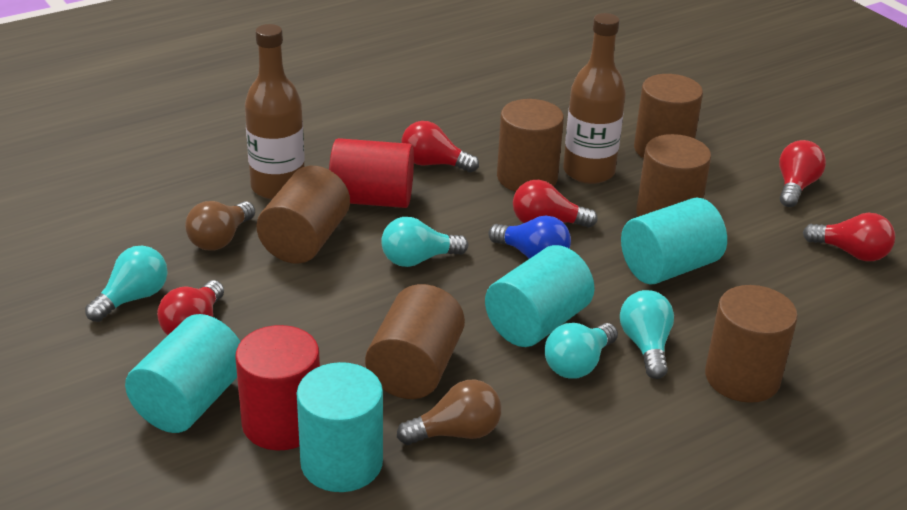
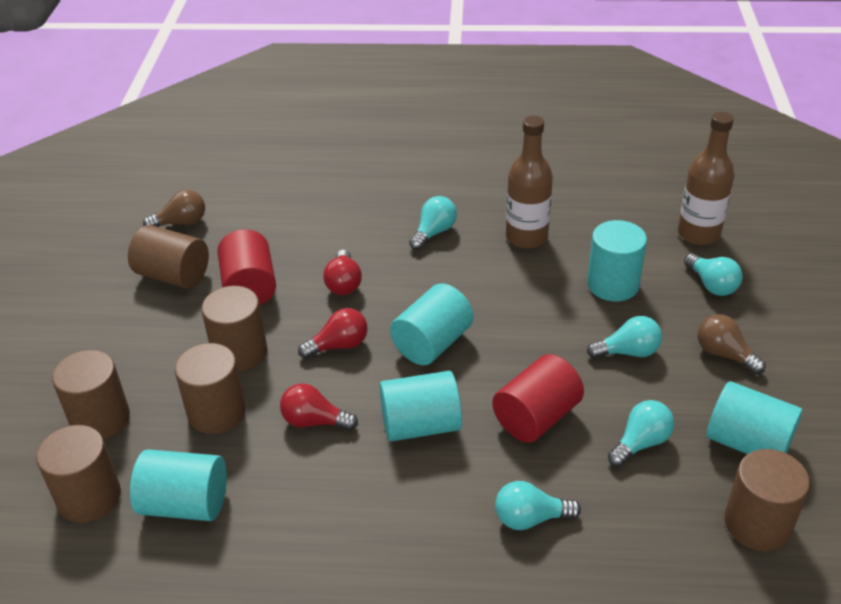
blue light bulb: [488,216,571,259] = 1 -> none = 0
red light bulb: [157,280,224,335] [401,121,479,172] [513,180,598,228] [779,140,826,207] [803,213,895,261] = 5 -> [280,384,358,431] [298,308,368,359] [323,250,362,295] = 3
turquoise cylinder: [125,314,240,433] [297,362,383,492] [485,245,595,347] [621,198,727,285] = 4 -> [130,449,227,521] [379,371,462,442] [390,283,473,365] [587,220,647,301] [707,381,802,454] = 5
turquoise light bulb: [85,246,168,322] [381,217,468,267] [545,323,618,379] [620,290,674,379] = 4 -> [409,196,457,250] [495,481,581,530] [587,316,662,359] [608,400,674,467] [684,253,743,296] = 5

